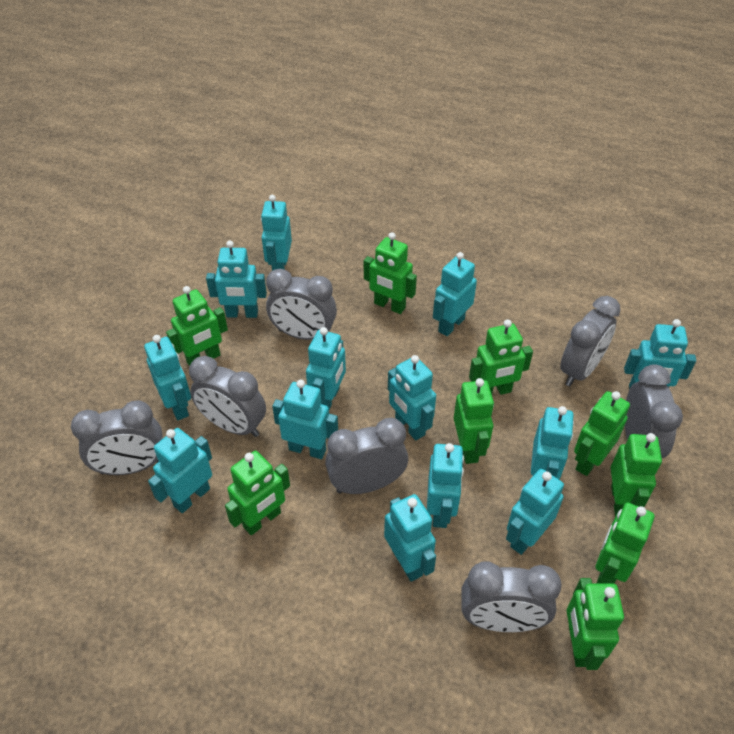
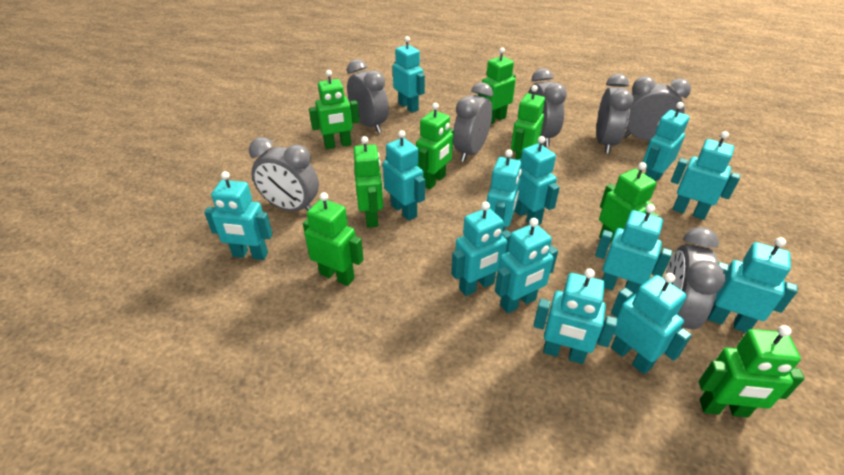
green robot: [166,286,228,366] [225,451,290,535] [364,232,417,314] [454,378,494,464] [469,319,533,395] [567,578,624,670] [574,391,630,476] [596,502,654,584] [611,433,662,517] = 9 -> [303,192,364,286] [309,70,359,149] [354,136,383,228] [416,103,454,189] [478,47,516,124] [511,85,545,160] [599,162,659,242] [699,325,805,418] = 8

